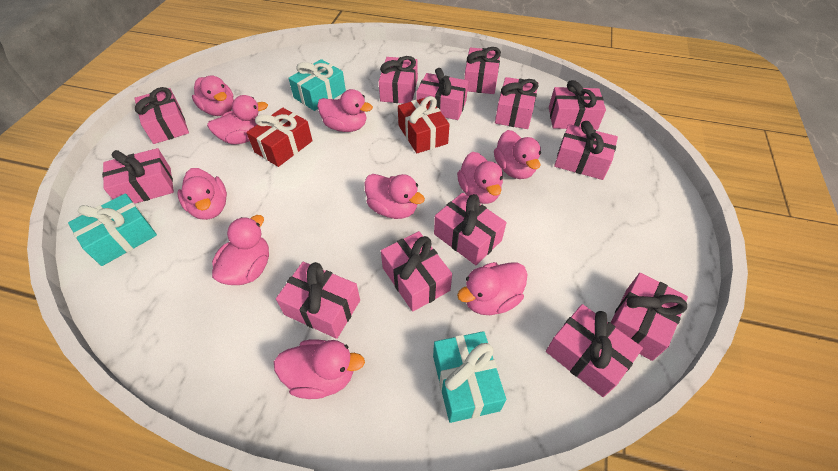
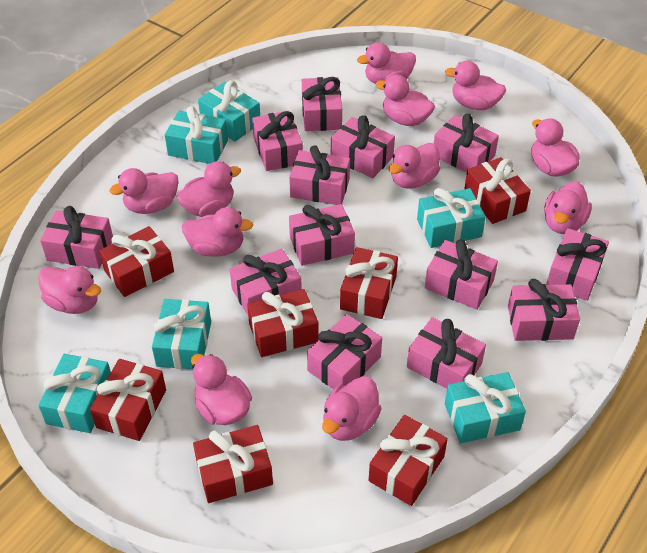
pink duck: [177,168,227,220] [192,76,234,116] [207,95,268,144] [212,215,269,285] [274,339,365,399] [317,89,373,132] [364,174,425,219] [457,152,503,204] [457,262,528,315] [494,130,541,179] = 10 -> [38,266,101,314] [110,168,179,214] [177,161,241,217] [182,207,253,257] [191,354,252,425] [322,376,382,441] [357,42,416,84] [376,75,435,126] [389,143,440,189] [445,61,506,110] [531,118,580,177] [544,182,592,234] = 12
red gift: [247,108,313,167] [398,96,449,153] = 2 -> [90,359,166,441] [99,226,174,297] [193,425,273,503] [247,289,319,357] [340,247,398,319] [368,415,448,506] [464,157,531,224] = 7
turquoise gift: [68,193,157,266] [288,59,346,111] [433,331,506,423] = 3 -> [38,354,111,433] [152,299,211,369] [165,106,228,164] [198,81,260,142] [417,188,486,248] [445,372,526,443] = 6

